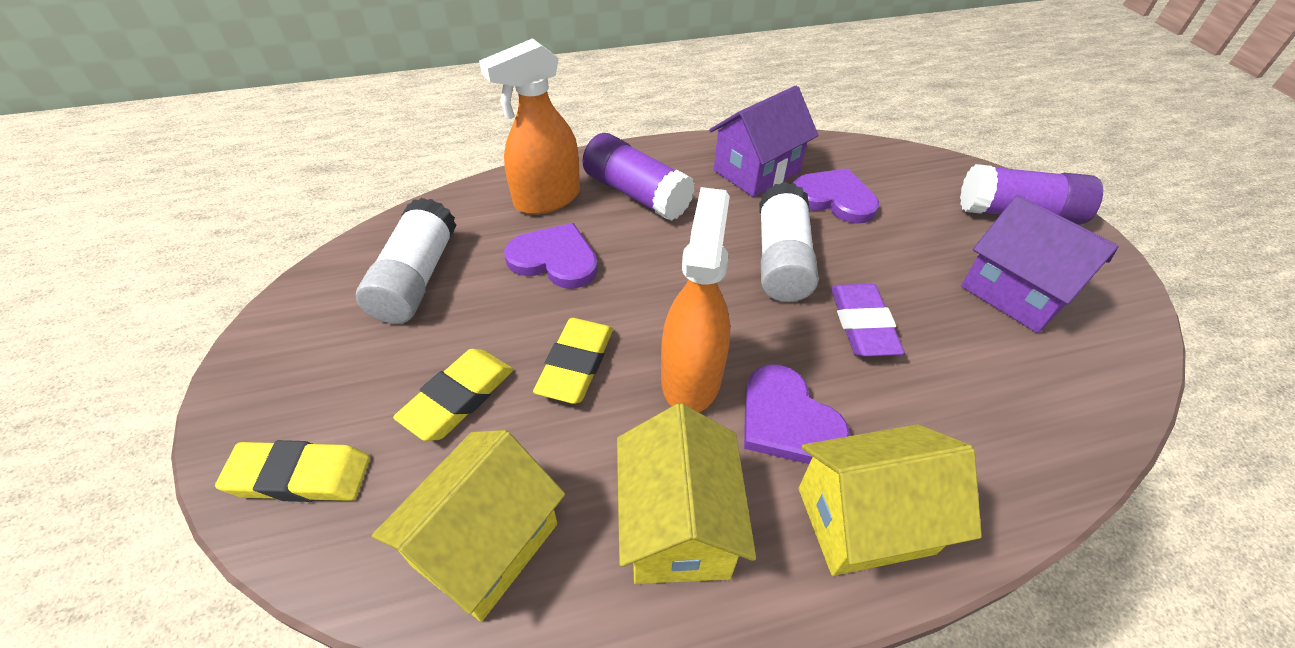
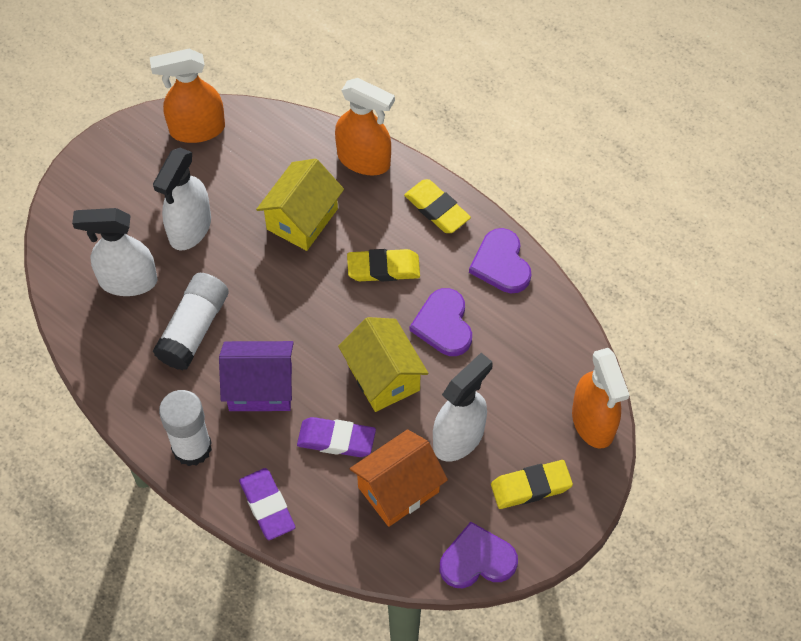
orange house: none = 0 -> [350,429,448,527] = 1
orange spray bottle: [479,38,580,215] [661,187,730,412] = 2 -> [150,49,225,143] [335,78,395,175] [572,348,629,449] = 3
purple eraser: [831,284,905,357] = 1 -> [239,468,295,540] [297,417,376,457] = 2
purple glue stick: [582,133,695,221] [960,164,1103,225] = 2 -> none = 0
purple house: [709,86,819,197] [961,195,1119,333] = 2 -> [219,341,294,411] = 1
white spray bottle: none = 0 -> [72,208,158,296] [153,148,211,250] [433,353,492,462] = 3
yellow house: [372,430,565,622] [617,404,756,584] [799,424,982,576] = 3 -> [256,158,344,251] [338,317,429,412] = 2

